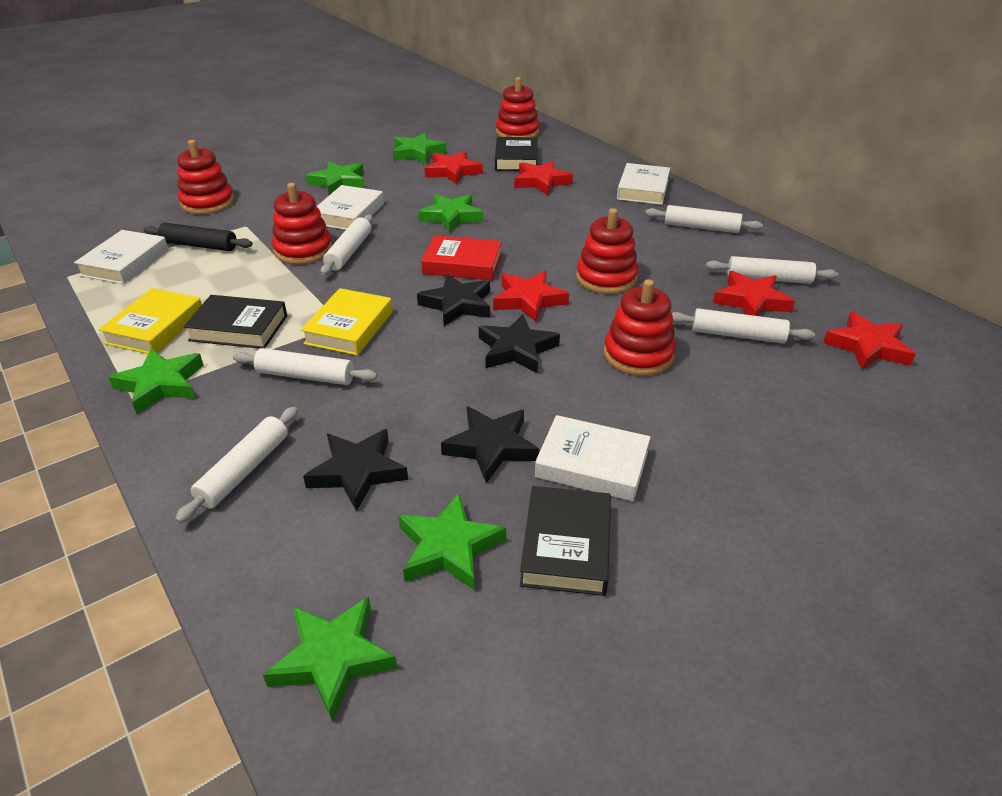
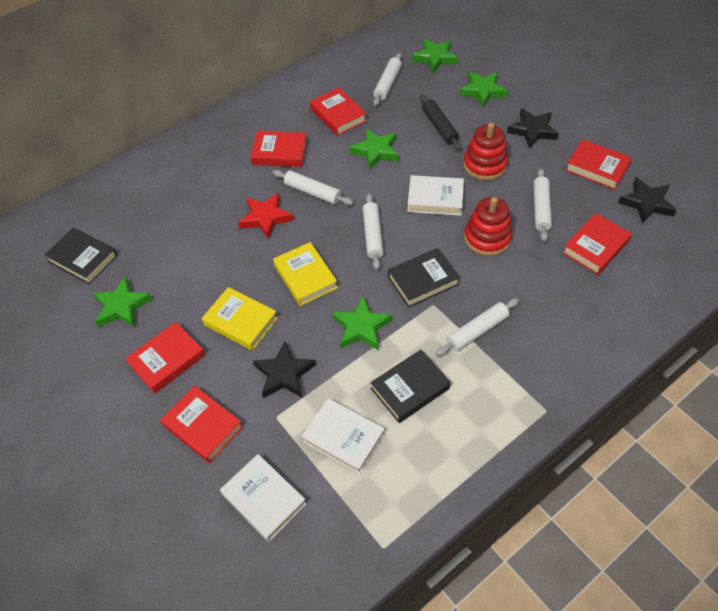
black star: [303,429,408,511] [417,274,490,326] [441,406,539,483] [479,314,560,373] = 4 -> [253,341,316,398] [507,108,559,149] [618,177,676,224] = 3
green star: [108,349,204,414] [263,597,397,722] [306,161,365,195] [393,133,447,164] [398,493,506,591] [418,194,483,233] = 6 -> [93,276,152,328] [332,296,392,350] [349,128,399,170] [412,39,458,73] [459,71,508,108] = 5
red book: [421,235,502,280] = 1 -> [125,322,205,394] [160,386,243,463] [250,131,307,167] [310,88,367,136] [562,213,632,275] [565,139,632,190] = 6
red stacking toy: [177,140,235,214] [272,183,332,264] [496,77,540,137] [576,208,639,294] [604,279,676,376] = 5 -> [463,123,508,180] [464,197,512,256] = 2
red star: [425,151,483,184] [493,271,569,322] [514,161,573,195] [713,271,795,316] [823,312,916,370] = 5 -> [238,193,294,239] = 1
white book: [74,230,169,284] [316,185,384,230] [535,415,651,501] [617,163,670,205] = 4 -> [220,454,307,542] [302,398,385,474] [407,175,464,216] = 3
white rolling pin: [175,407,298,524] [233,348,377,385] [321,215,373,275] [645,205,763,233] [672,308,815,344] [706,256,838,284] = 6 -> [273,170,353,205] [363,193,384,270] [373,53,402,106] [436,298,519,356] [533,168,552,242] = 5

